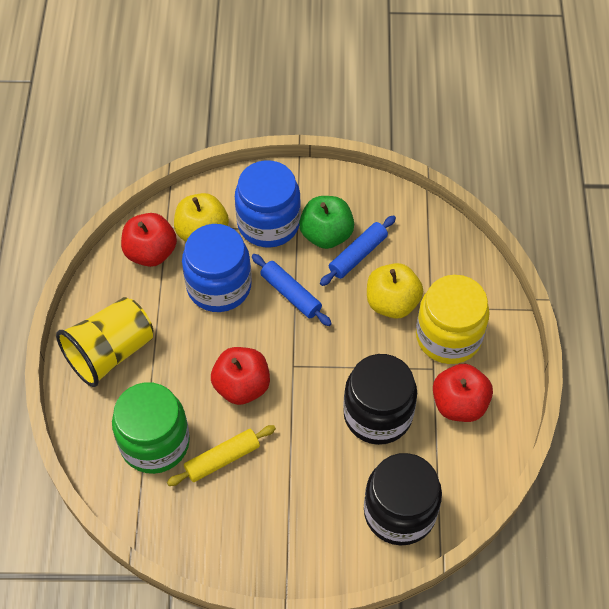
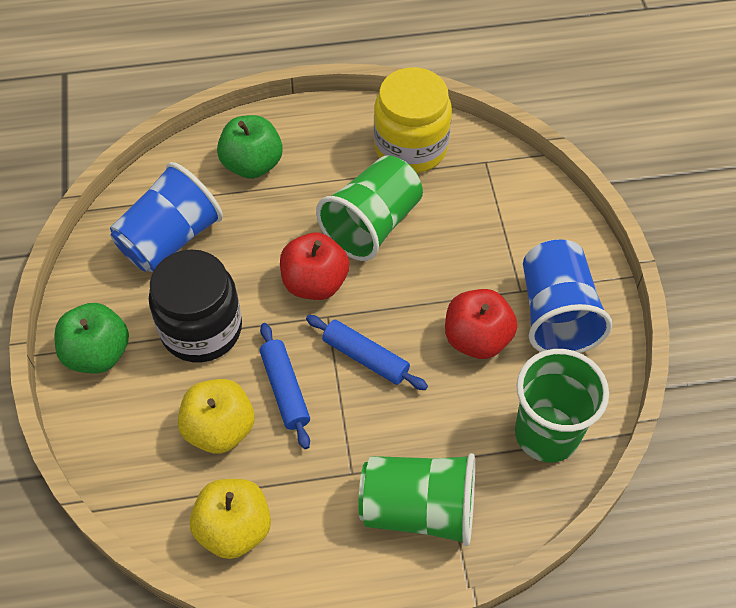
black jar: [343,354,417,445] [364,453,442,546] = 2 -> [149,250,242,362] = 1
blue cup: none = 0 -> [110,162,223,272] [523,239,612,353] = 2
blue jar: [182,224,252,312] [235,160,301,248] = 2 -> none = 0
green apple: [299,196,354,249] = 1 -> [55,303,129,373] [217,115,283,179] = 2
green cup: none = 0 -> [316,155,423,261] [358,453,475,546] [515,349,609,462] = 3
green jar: [112,382,190,474] = 1 -> none = 0
red apple: [121,213,177,267] [211,347,270,405] [433,364,493,422] = 3 -> [280,232,349,300] [445,289,517,359] = 2
yellow cup: [56,297,153,387] = 1 -> none = 0
yellow rolling pin: [167,425,276,486] = 1 -> none = 0

